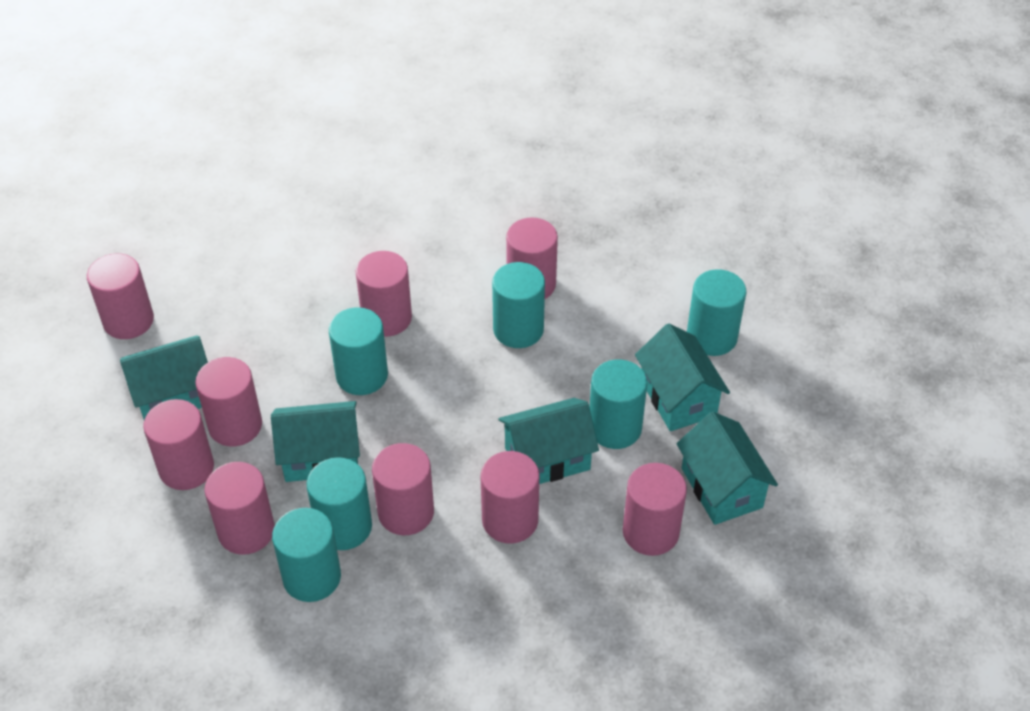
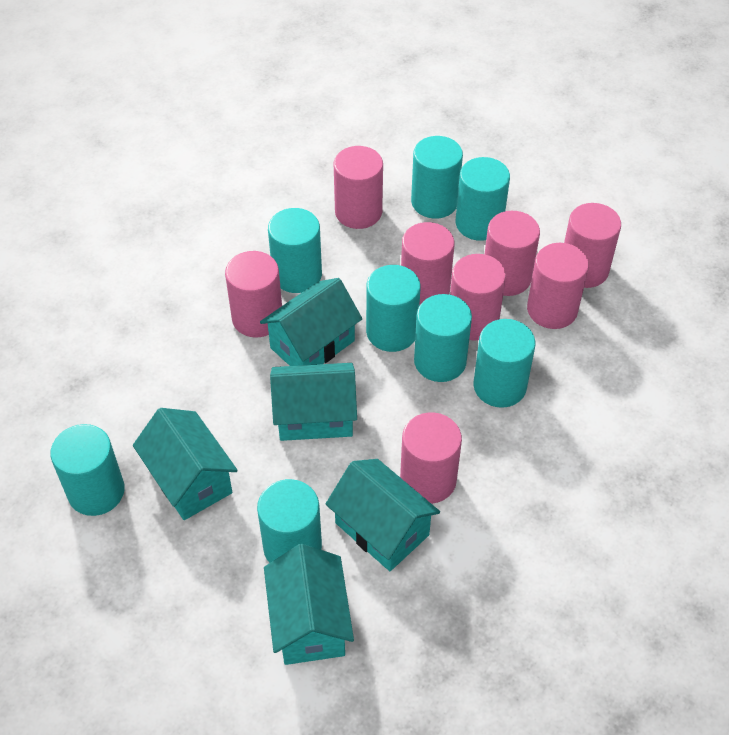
pink cylinder: [87,253,154,339] [143,399,214,490] [195,357,262,447] [204,462,275,555] [356,251,412,337] [372,443,434,535] [481,451,540,544] [506,217,558,299] [623,463,687,556] = 9 -> [225,251,282,337] [334,146,383,229] [400,412,462,504] [401,222,454,306] [450,254,506,340] [485,211,540,296] [527,243,589,329] [564,203,621,288] = 8
turquoise cylinder: [272,508,341,602] [307,457,372,550] [329,307,388,395] [492,262,545,348] [590,359,647,449] [687,269,746,356] = 6 -> [50,424,125,516] [257,479,322,563] [268,208,322,293] [366,265,421,352] [411,136,463,219] [414,294,472,382] [456,157,510,241] [473,319,535,408] = 8

